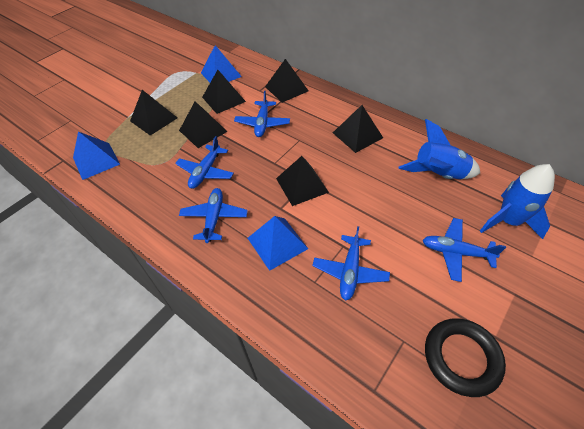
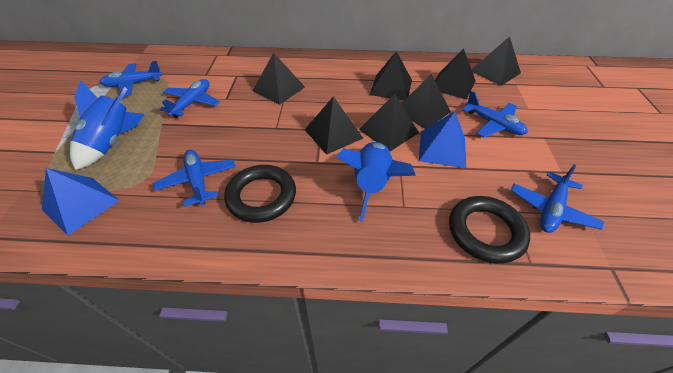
black pyramid: [130,90,177,136] [179,101,228,148] [202,70,246,114] [265,59,309,103] [276,156,329,206] [333,105,383,153] = 6 -> [253,53,305,105] [305,97,363,155] [359,94,419,151] [370,51,412,100] [401,74,451,129] [435,49,476,100] [472,36,521,86] = 7
black ring: [425,318,506,397] = 1 -> [224,165,296,223] [449,196,530,264] = 2
blue pyramid: [73,132,120,180] [201,45,242,82] [248,216,308,271] = 3 -> [42,168,120,236] [419,112,466,168] = 2

